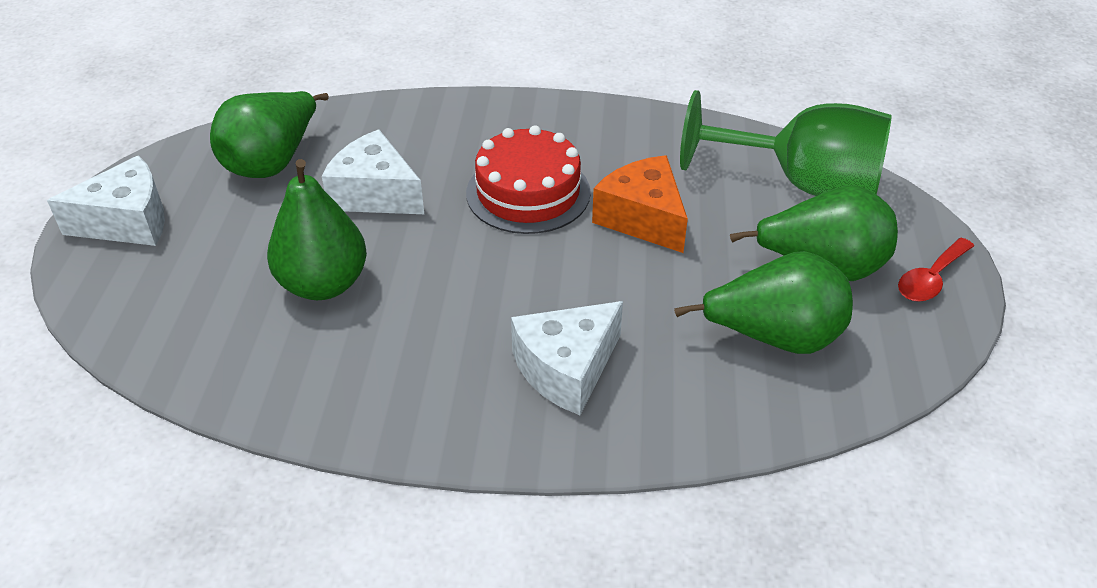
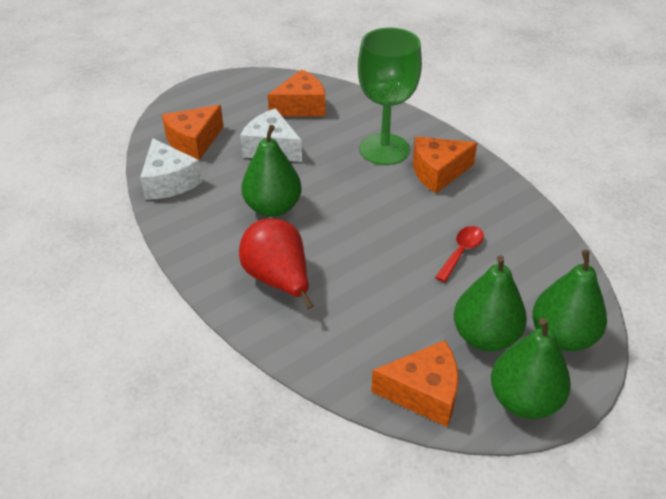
orange cheese: [592,155,688,253] = 1 -> [162,105,224,160] [268,69,326,116] [371,340,459,427] [413,136,477,193] = 4
red cake: [466,125,591,234] = 1 -> none = 0
red pear: none = 0 -> [239,218,314,309] = 1
white cheese: [47,155,165,246] [322,129,424,214] [511,301,623,415] = 3 -> [140,138,202,200] [240,108,302,162] = 2

